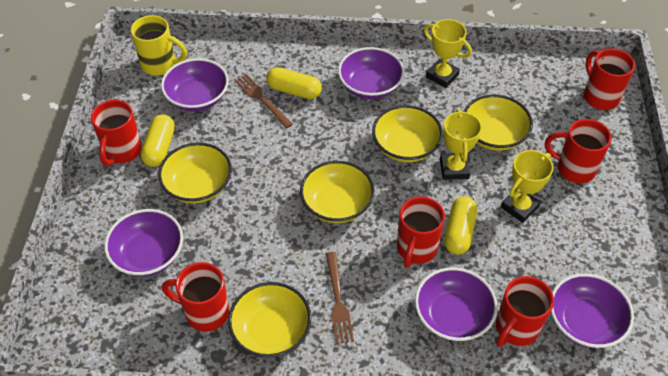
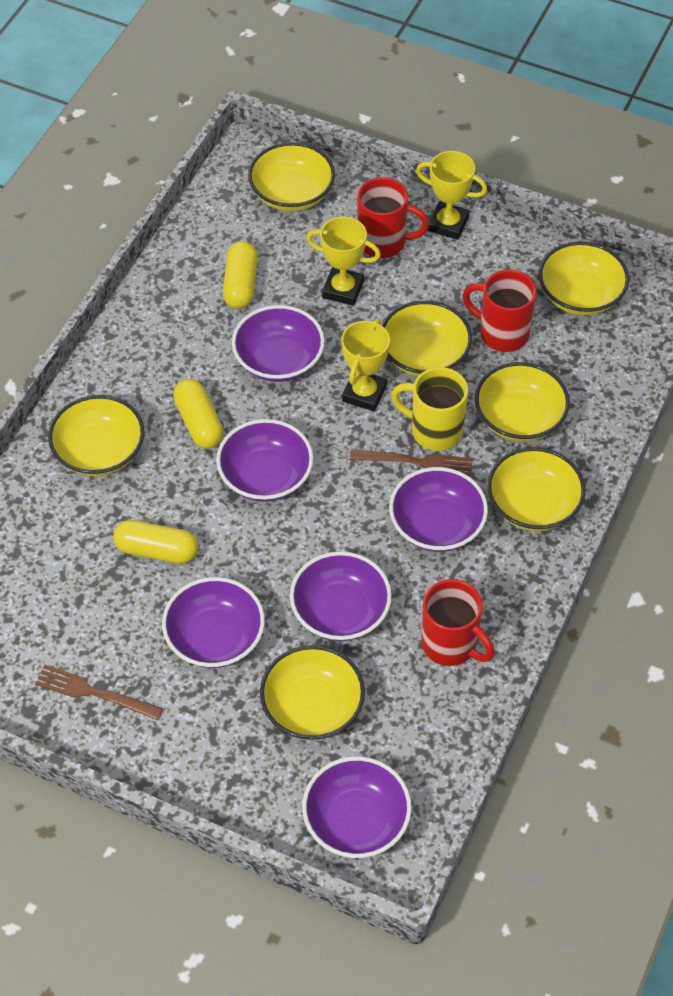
purple bowl: [104,209,183,276] [161,58,229,111] [338,47,405,99] [415,267,498,341] [551,273,634,348] = 5 -> [162,577,265,668] [216,419,313,502] [232,305,325,382] [290,551,392,641] [302,756,412,858] [389,467,488,552] = 6
red mug: [91,100,142,166] [162,262,229,332] [397,197,445,268] [496,276,554,347] [545,119,612,183] [584,49,635,110] = 6 -> [357,177,429,258] [421,579,495,666] [462,270,537,352] = 3
yellow bowl: [158,143,232,203] [228,282,312,358] [300,161,375,223] [372,105,443,162] [464,95,533,151] = 5 -> [48,395,144,476] [248,142,335,212] [260,645,365,740] [382,301,472,376] [475,362,570,442] [487,447,585,531] [539,242,629,315] = 7

